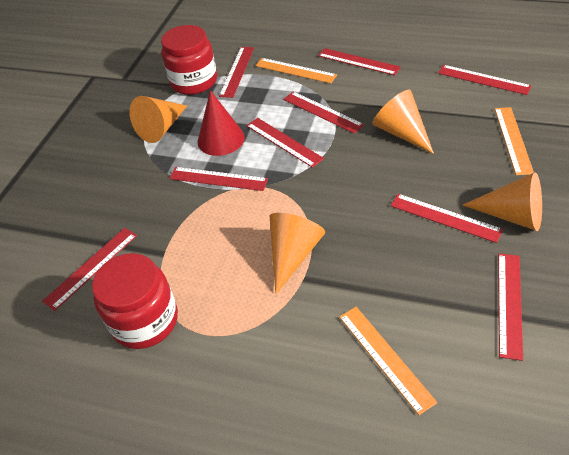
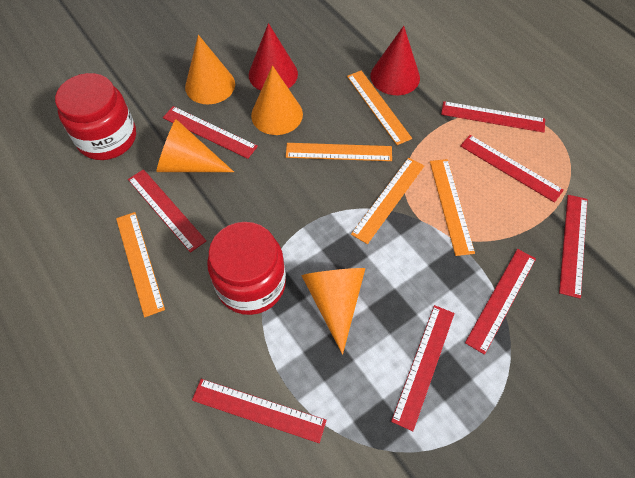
orange ruler: [255,58,337,83] [339,307,438,415] [495,107,534,175] = 3 -> [116,212,165,317] [286,143,392,161] [347,70,412,145] [351,157,424,244] [430,159,475,256] = 5
red cone: [198,90,245,156] = 1 -> [249,23,298,91] [371,26,420,95] = 2
red ruler: [42,228,137,311] [169,167,268,191] [219,47,254,98] [246,118,324,168] [283,92,364,134] [318,48,401,76] [391,194,503,243] [438,65,532,95] [498,254,523,361] = 9 -> [128,169,207,253] [163,106,258,159] [192,379,327,443] [391,305,455,431] [441,101,545,133] [460,135,564,203] [465,249,536,355] [559,195,587,298] = 8

